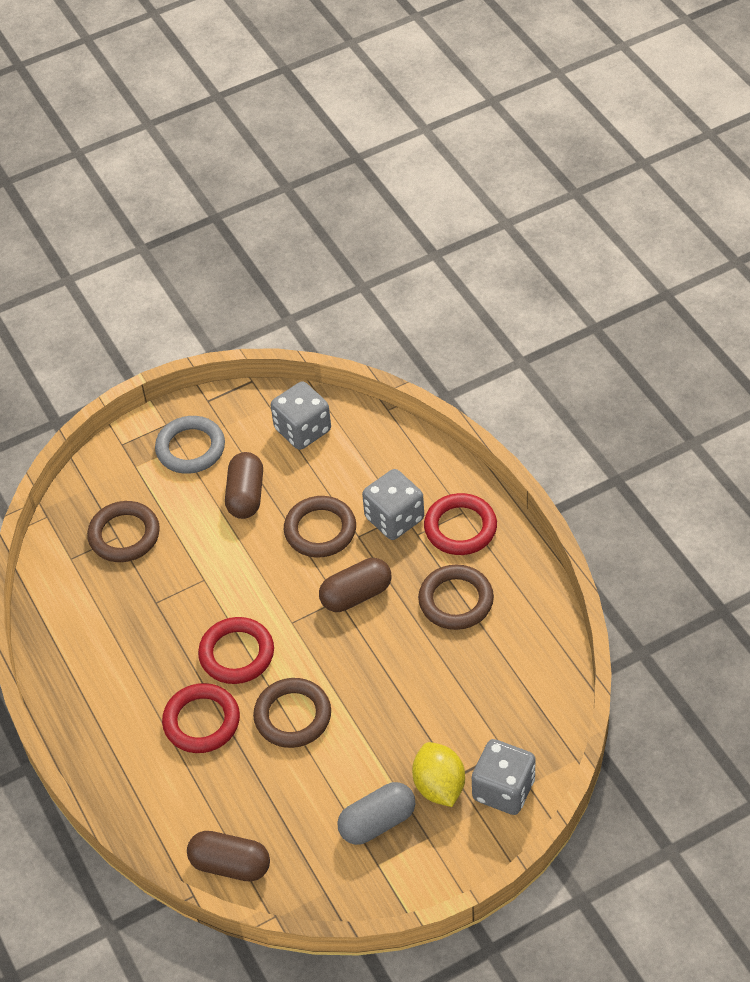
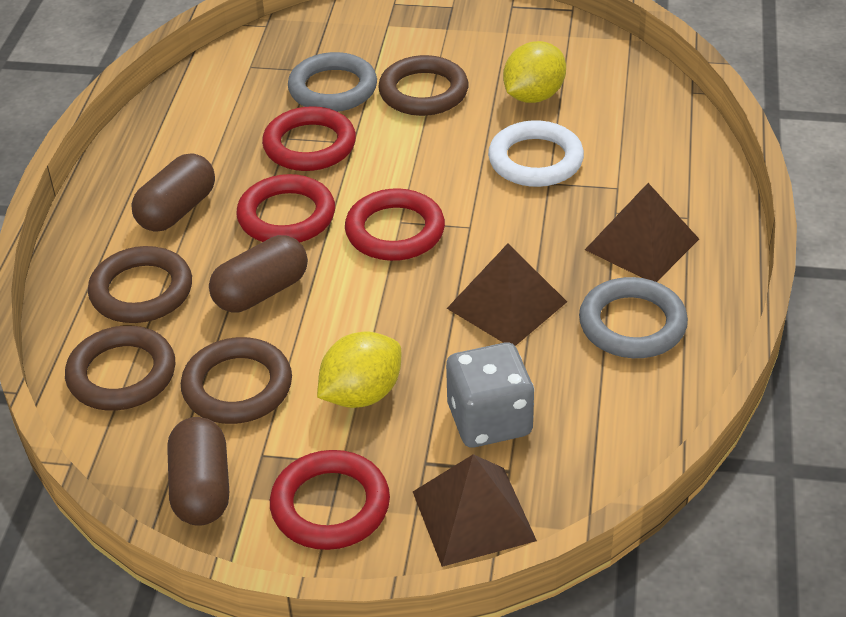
brown pyramid: none = 0 -> [413,454,537,567] [447,244,567,346] [585,183,699,282] = 3
grey capsule: [337,782,415,845] = 1 -> none = 0
grey dice: [271,381,331,450] [362,469,424,540] [472,739,536,815] = 3 -> [446,343,534,447] = 1
grey ring: [155,416,225,474] = 1 -> [288,52,377,112] [579,277,688,358] = 2
red ring: [162,683,240,753] [198,617,274,684] [424,493,497,555] = 3 -> [236,174,335,242] [262,106,356,171] [270,450,390,550] [345,188,445,261] = 4
white ring: none = 0 -> [488,120,584,187] = 1
yellow lemon: [412,742,465,807] = 1 -> [317,331,401,408] [503,41,566,103] = 2

